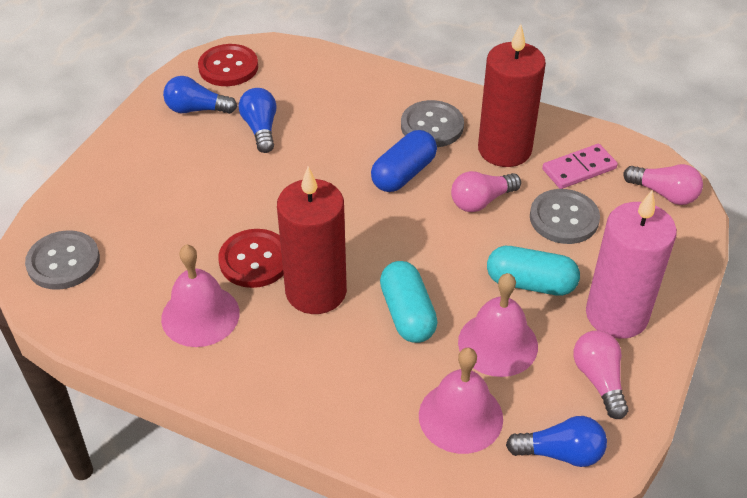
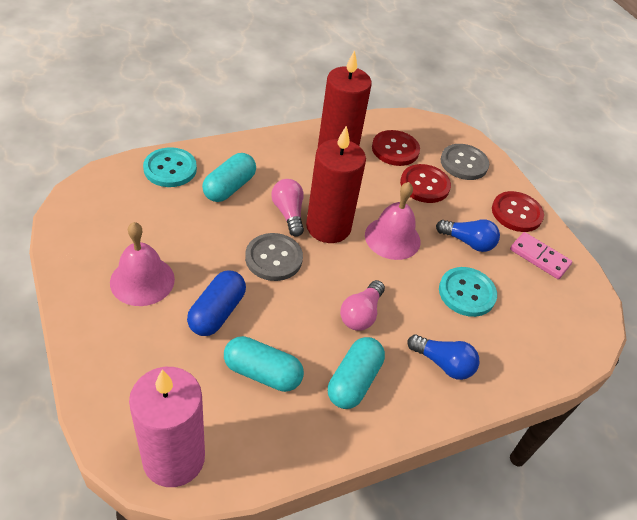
blue light bulb: [163,76,237,114] [239,88,277,153] [506,416,607,467] = 3 -> [408,334,479,380] [436,219,500,252] = 2
grey button: [25,230,100,290] [401,100,464,147] [530,189,600,244] = 3 -> [245,233,303,281] [441,144,489,180] = 2
pink bell: [161,244,240,347] [419,348,503,454] [458,273,538,377] = 3 -> [110,222,175,306] [365,182,421,260] = 2
pink light bulb: [451,171,521,212] [573,330,629,419] [623,164,703,205] = 3 -> [271,179,304,237] [340,280,385,331] = 2
red button: [198,44,258,86] [219,229,284,288] = 2 -> [372,130,420,166] [400,164,451,203] [492,191,544,232] = 3
turquoise button: none = 0 -> [143,147,197,187] [439,267,497,317] = 2
turquoise capsule: [380,261,438,343] [487,246,580,296] = 2 -> [202,153,256,202] [224,336,304,392] [328,337,385,409] = 3

